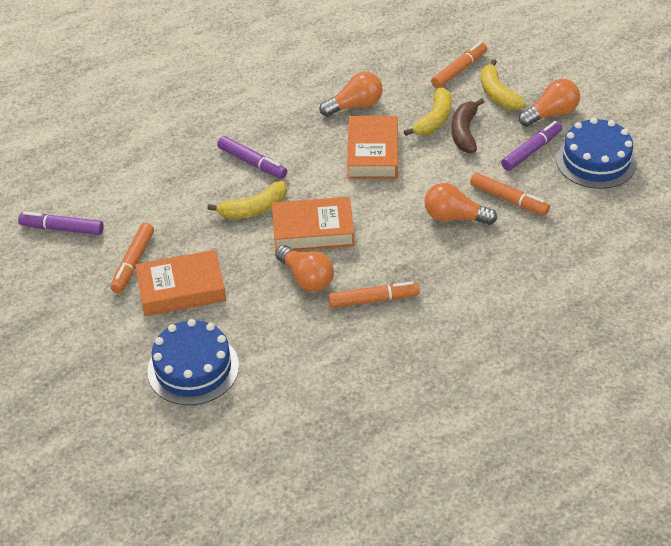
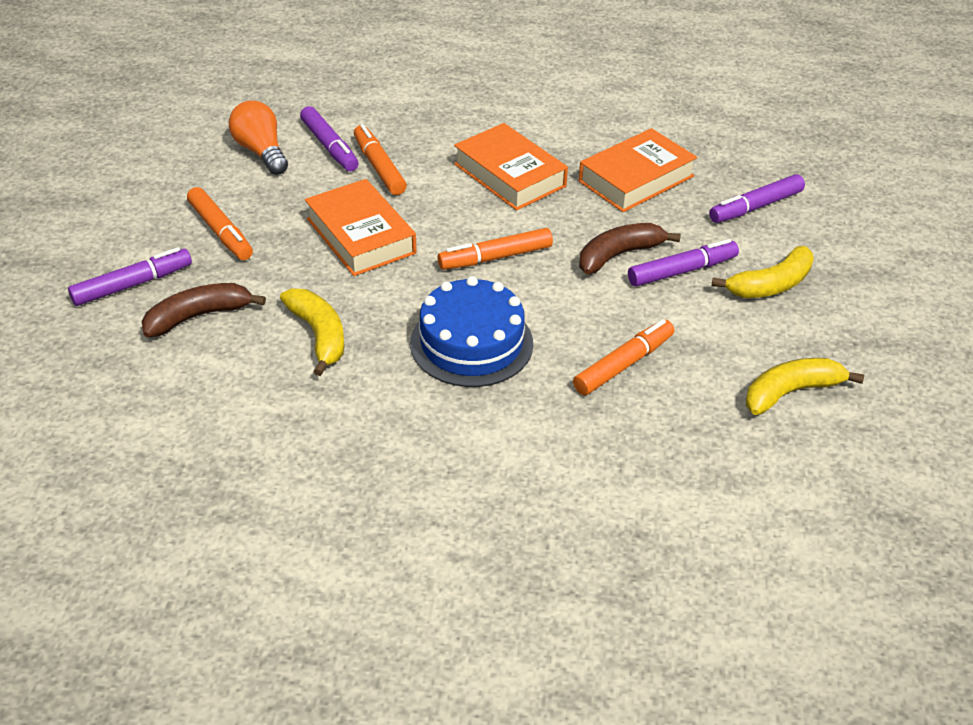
blue cake: [147,319,239,405] [556,118,637,189] = 2 -> [410,276,533,387] = 1
brown banana: [452,98,484,153] = 1 -> [142,283,266,337] [579,223,681,274] = 2
orange light bulb: [275,245,334,292] [319,72,383,117] [424,183,497,225] [519,79,580,127] = 4 -> [229,100,288,175] = 1
purple marker: [18,212,104,235] [217,136,287,179] [501,121,562,171] = 3 -> [68,247,192,306] [300,106,359,171] [628,239,739,287] [709,174,805,223] = 4

